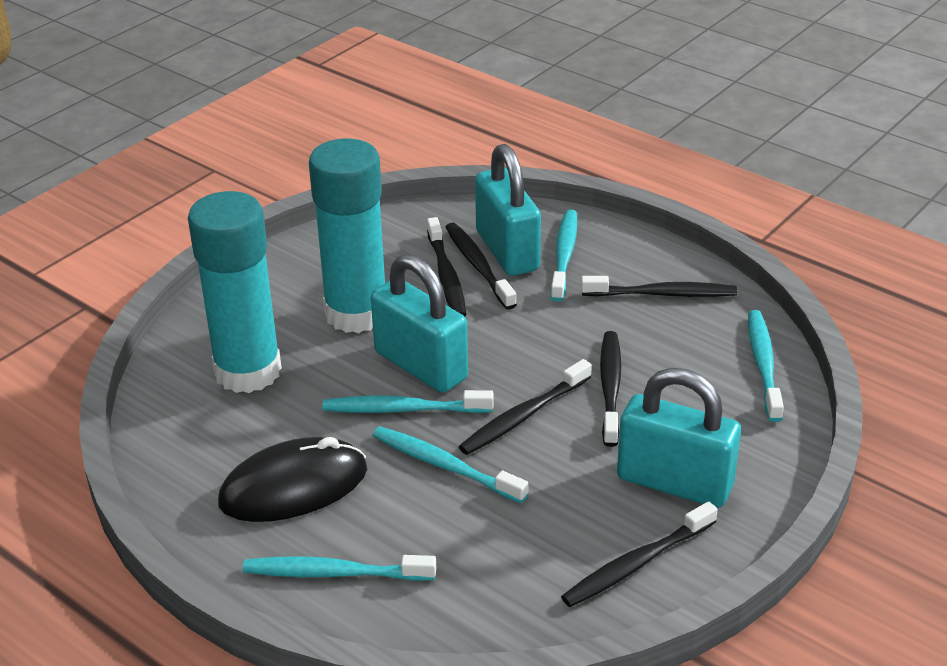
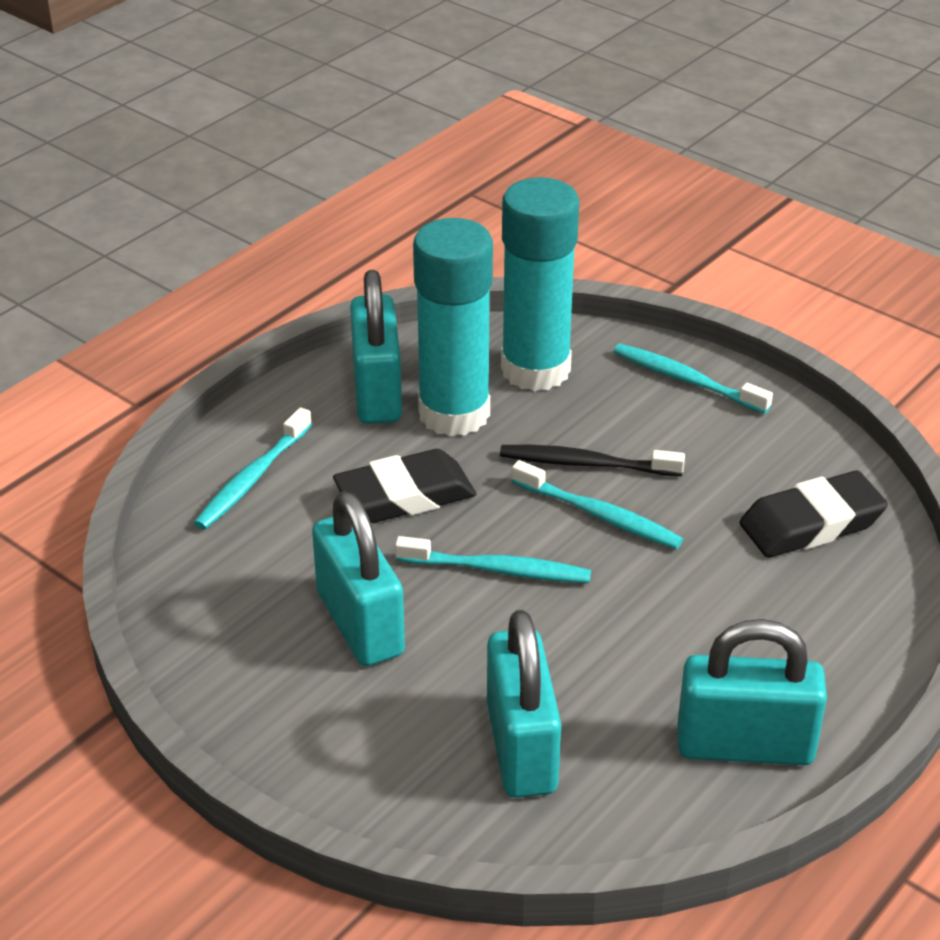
black eraser: none = 0 -> [333,449,476,523] [740,470,888,558] = 2
black mouse: [218,437,367,522] = 1 -> none = 0
black toothbrush: [427,217,467,317] [445,223,517,310] [459,359,592,455] [561,501,718,607] [581,276,737,297] [600,331,621,447] = 6 -> [500,445,685,476] = 1
turquoise padlock: [371,254,468,393] [475,144,541,276] [617,368,741,508] = 3 -> [312,491,405,666] [350,270,402,424] [487,610,561,798] [678,619,827,765] = 4
turquoise toothbrush: [243,555,436,581] [322,390,493,413] [372,426,528,503] [551,209,577,302] [748,310,784,422] = 5 -> [194,407,312,530] [395,536,591,583] [512,460,683,549] [613,344,773,414] = 4

